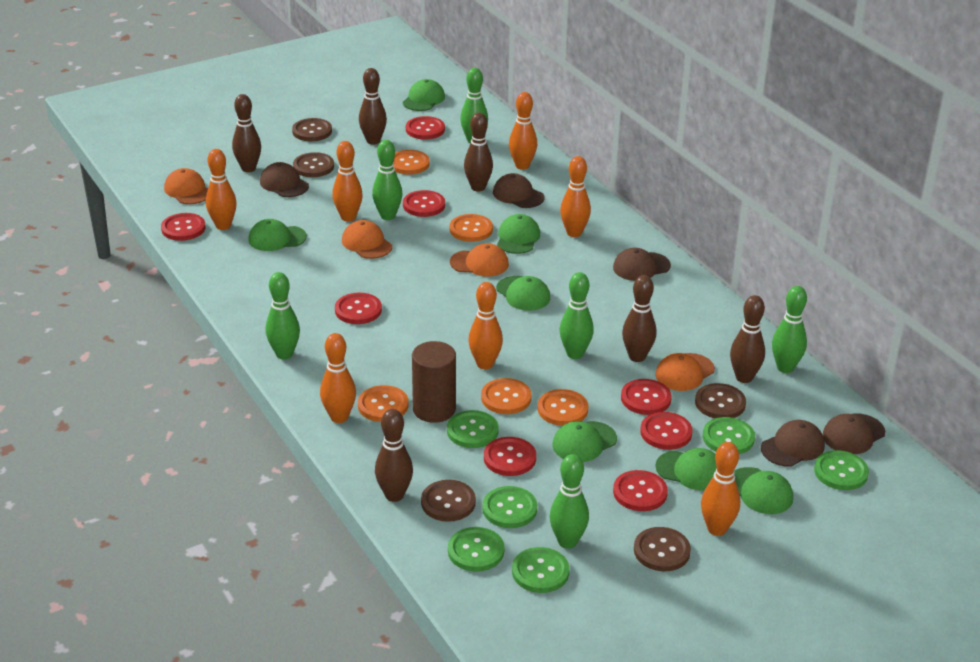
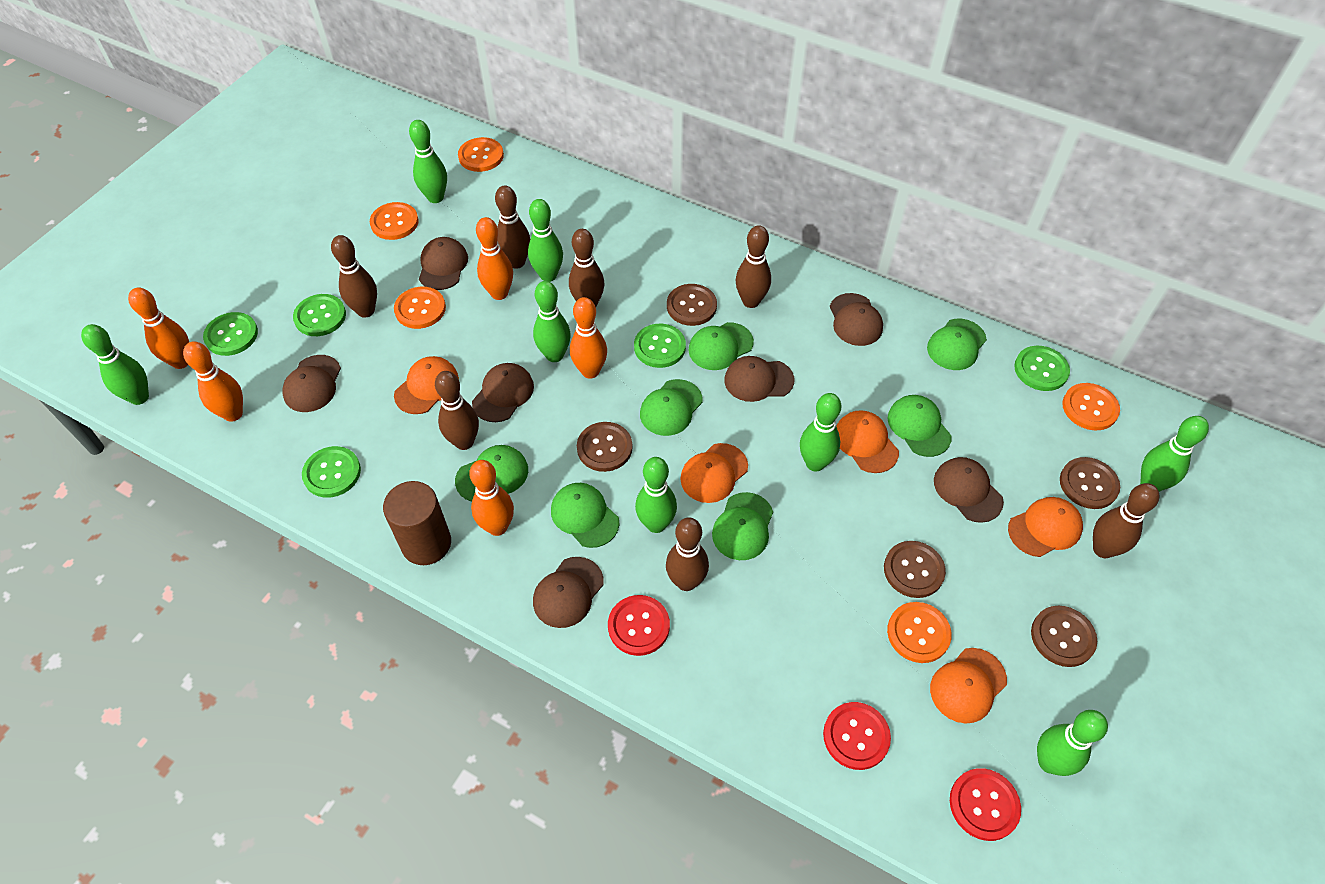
brown bowling pin: [232,94,261,172] [359,68,387,145] [375,409,413,502] [464,113,493,191] [622,275,656,362] [730,295,765,383] = 6 -> [331,235,377,318] [435,371,479,450] [495,186,530,269] [569,229,604,307] [666,517,709,591] [736,225,771,308] [1093,483,1160,558] = 7
brown cap: [260,162,309,197] [493,173,544,208] [613,248,671,281] [761,420,825,467] [823,413,885,454] = 5 -> [282,355,341,412] [419,237,468,290] [472,363,534,422] [533,557,604,628] [724,356,794,402] [830,293,883,346] [934,457,1004,523] = 7
green bowling pin: [266,272,300,360] [372,140,402,220] [460,68,488,143] [549,454,589,549] [560,272,594,359] [772,286,807,373] = 6 -> [81,324,149,405] [409,120,447,203] [528,199,563,282] [533,281,571,362] [635,457,677,533] [800,393,841,472] [1037,710,1108,776] [1140,416,1209,492] = 8
green button: [447,410,499,448] [448,527,505,572] [482,486,537,528] [512,547,569,593] [703,417,755,454] [814,450,869,490] = 6 -> [203,312,258,356] [293,294,346,336] [302,446,361,498] [634,324,686,368] [1014,346,1070,391] = 5
orange bowling pin: [206,149,237,230] [320,333,356,423] [332,141,363,222] [468,282,503,369] [509,92,537,170] [560,156,591,237] [701,442,740,536] = 7 -> [128,287,189,369] [183,341,243,422] [469,460,514,536] [476,217,513,300] [570,297,607,379] = 5
orange cap: [164,168,208,204] [342,220,392,259] [450,243,509,276] [655,353,715,391] = 4 -> [394,356,459,414] [680,443,748,503] [836,410,899,473] [930,648,1007,723] [1008,497,1083,557] = 5
red button: [161,213,206,241] [335,293,382,324] [403,190,445,217] [406,116,445,140] [484,437,536,476] [613,470,668,511] [621,379,672,415] [640,412,693,450] = 8 -> [608,595,670,656] [823,702,891,770] [950,768,1021,841] = 3

